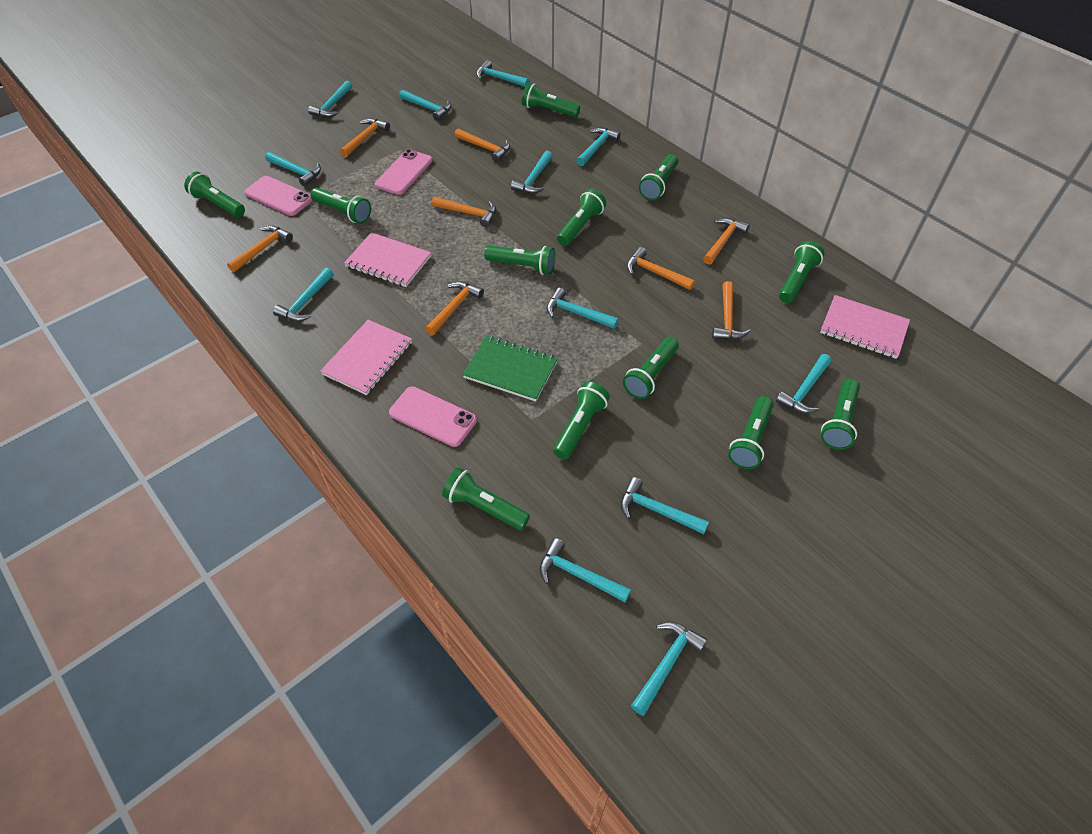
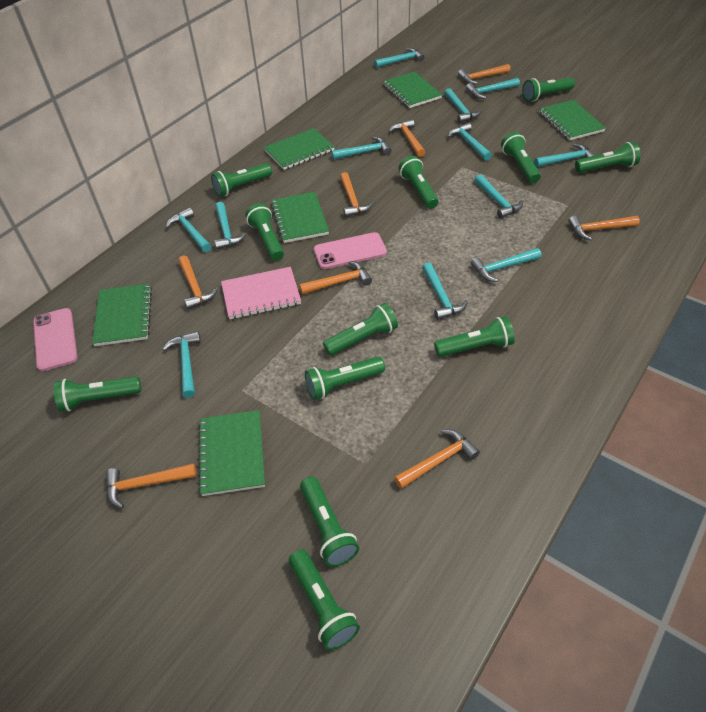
green notebook: [462,335,558,402] = 1 -> [92,283,152,346] [198,410,265,496] [264,128,335,170] [271,192,329,243] [383,71,442,108] [539,100,606,141] = 6
pink notebook: [320,320,412,395] [344,232,431,287] [820,295,910,359] = 3 -> [221,267,301,319] = 1
pink phone: [244,176,313,216] [375,149,433,195] [389,386,477,447] = 3 -> [33,308,77,371] [314,232,387,269] = 2

